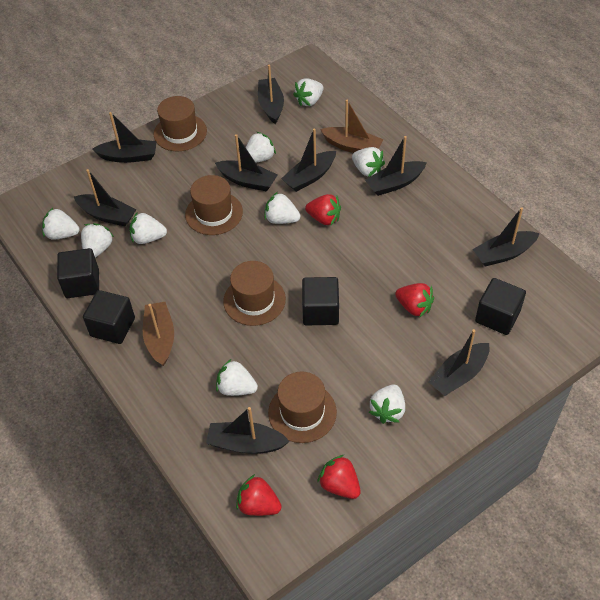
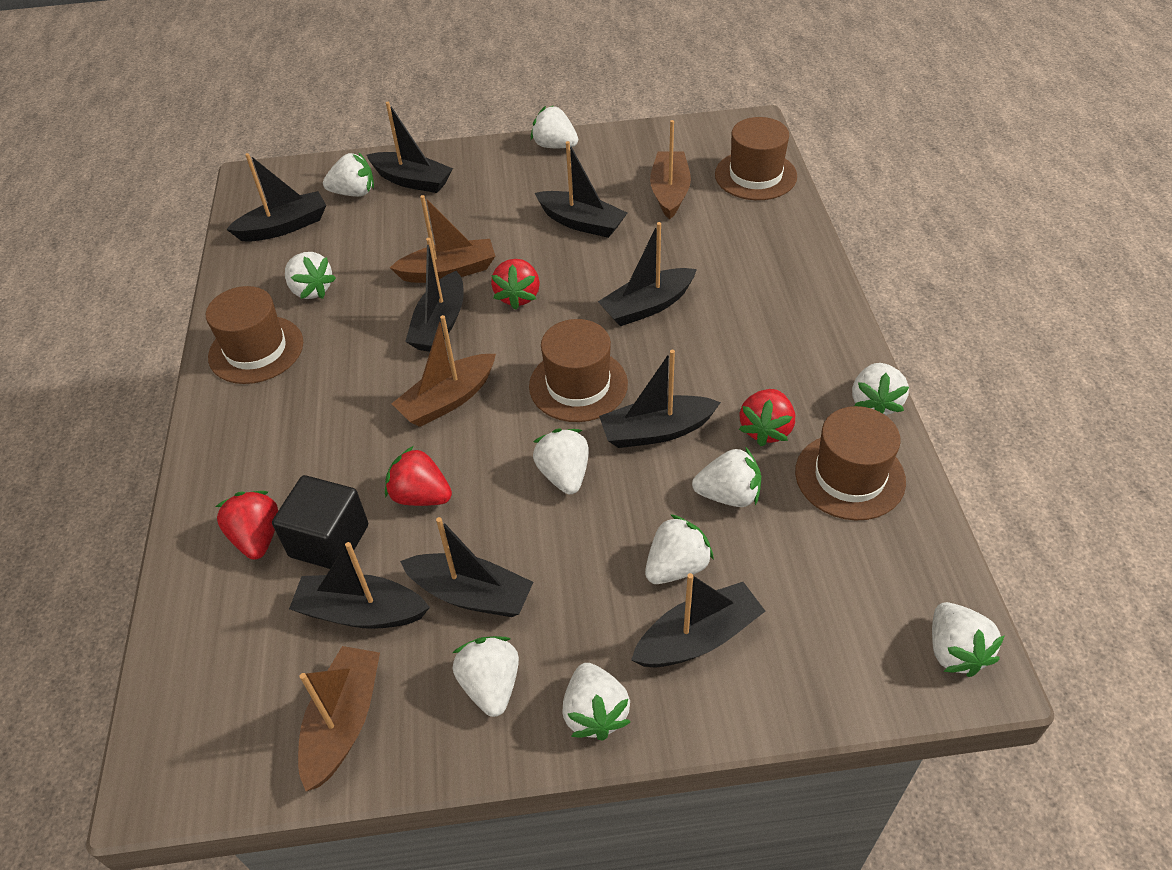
black cube: [57,248,99,298] [83,290,135,344] [302,277,339,325] [475,278,526,335] = 4 -> [272,475,368,569] = 1
brown boat: [143,302,174,366] [320,100,383,153] = 2 -> [298,646,380,791] [390,195,495,283] [392,315,496,427] [650,120,691,220] = 4
white strawberry: [42,208,80,240] [81,223,114,258] [129,213,167,244] [216,359,258,396] [246,132,276,163] [264,192,300,224] [293,79,324,106] [352,147,385,177] [369,384,405,424] = 9 -> [285,252,336,299] [323,152,374,197] [453,636,519,717] [531,106,578,148] [533,428,589,494] [562,663,631,741] [645,514,714,584] [692,447,761,507] [852,363,909,415] [932,602,1005,677] = 10

